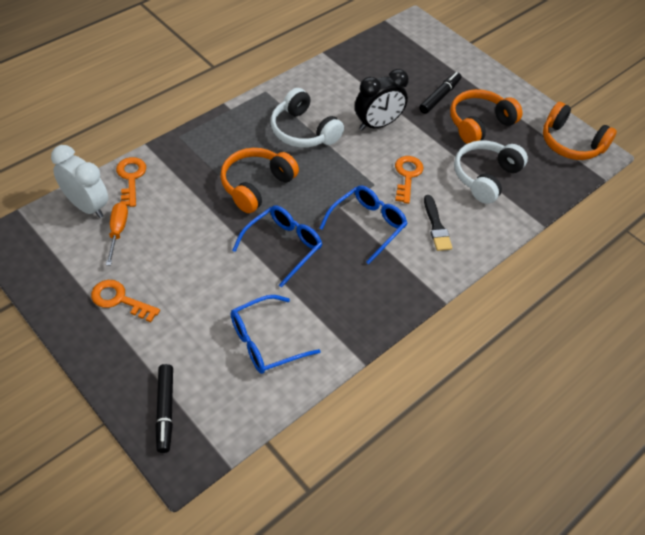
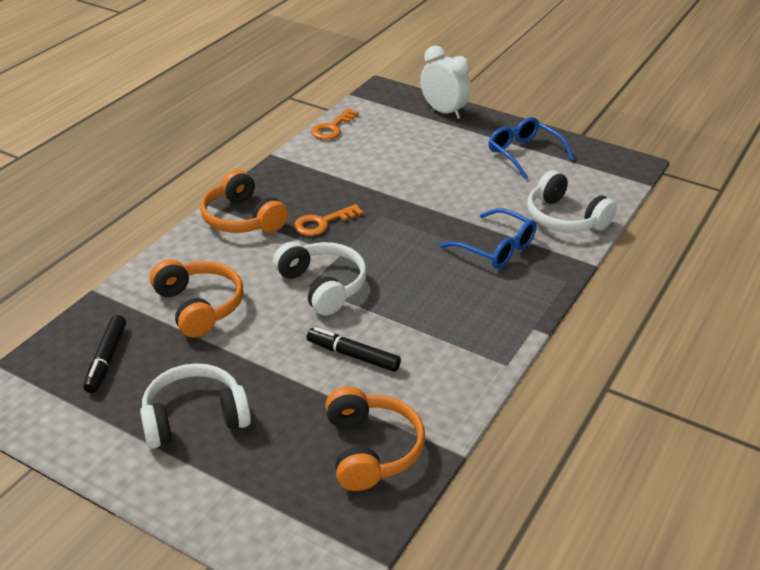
black brush: [424,195,452,251] = 1 -> none = 0
black clock: [355,69,409,130] = 1 -> none = 0
blue glasses: [231,295,321,374] [232,205,322,288] [319,185,408,264] = 3 -> [440,208,537,269] [488,117,574,180] = 2
orange key: [91,280,160,322] [116,157,146,207] [395,156,423,204] = 3 -> [294,204,363,236] [311,108,359,140] = 2
orange screwdriver: [106,202,128,265] = 1 -> none = 0
white headphones: [271,88,344,148] [454,140,528,204] = 2 -> [140,363,251,449] [273,242,367,316] [527,170,617,233] = 3

